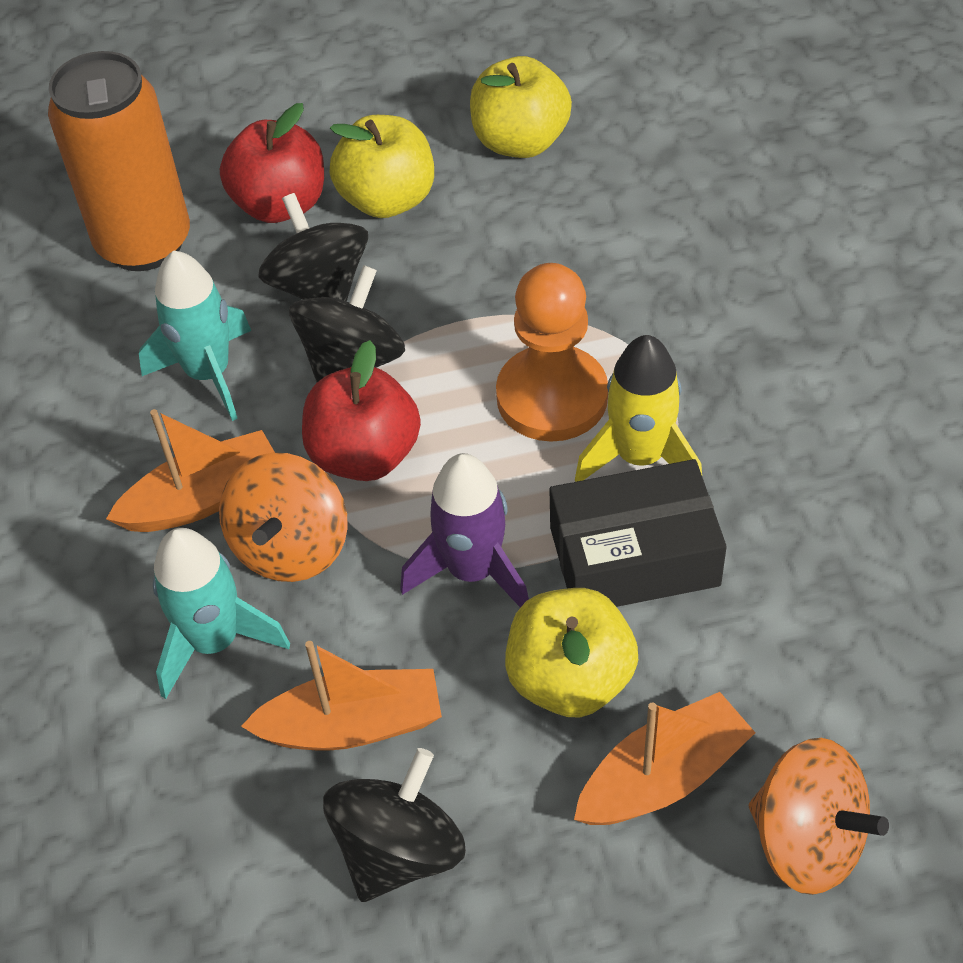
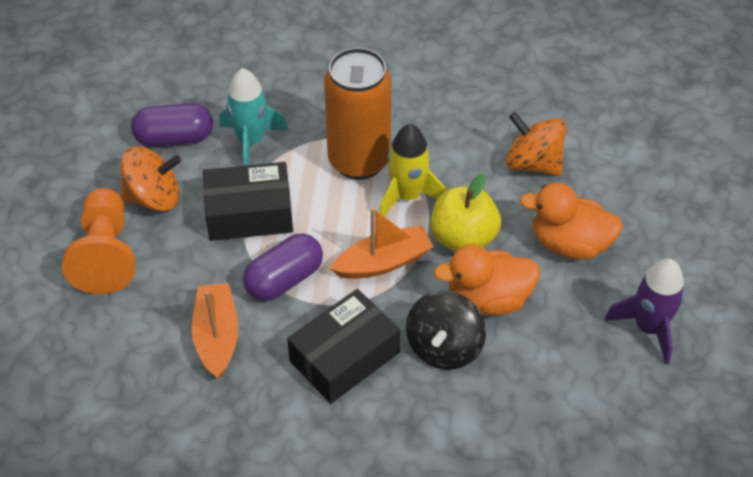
black box: [549,459,727,607] = 1 -> [203,162,293,241] [287,289,400,404] = 2
black spinning top: [258,193,368,302] [289,265,405,382] [323,748,466,902] = 3 -> [406,291,486,370] = 1
orange boat: [106,409,275,532] [241,641,442,750] [574,692,755,825] = 3 -> [192,283,239,379] [330,208,434,279] = 2
orange duck: none = 0 -> [434,245,540,315] [520,183,623,260] = 2
purple capsule: none = 0 -> [131,103,213,147] [243,234,323,301] = 2
red apple: [220,103,324,223] [302,340,421,481] = 2 -> none = 0
turquoise rocket: [139,250,251,421] [153,528,290,699] = 2 -> [219,68,288,166] = 1
yellow apple: [330,115,434,218] [470,56,572,158] [505,588,638,717] = 3 -> [430,173,501,252] = 1

